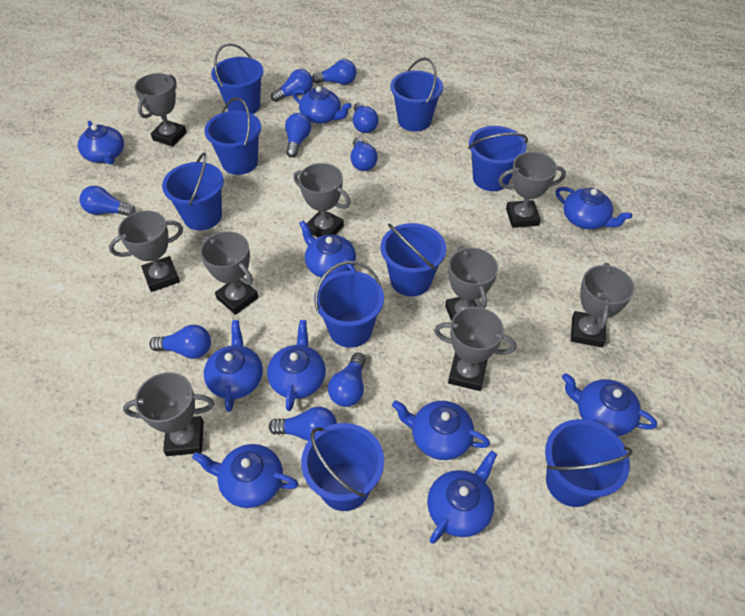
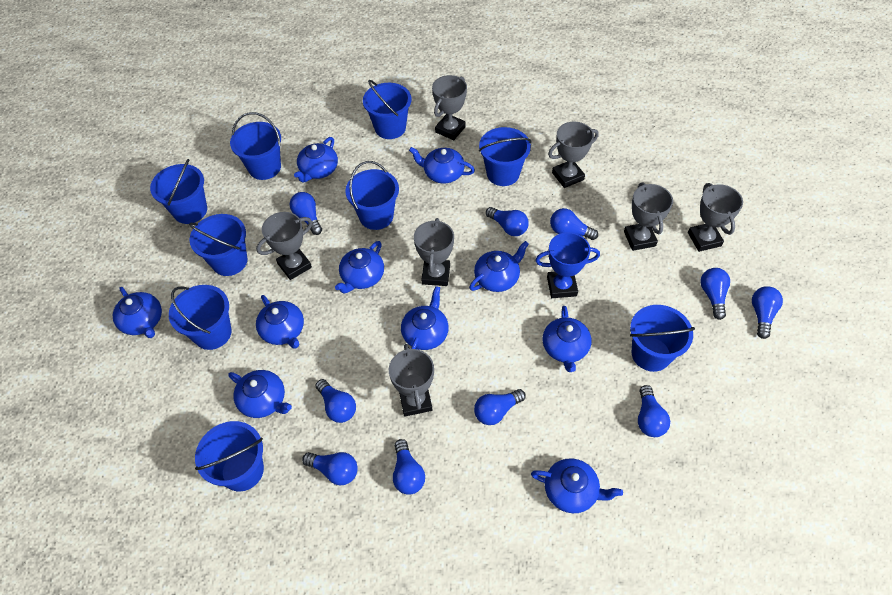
blue light bulb: [79,186,136,216] [149,325,211,359] [269,407,337,441] [271,69,313,102] [285,113,311,158] [312,59,357,85] [328,353,366,407] [350,137,378,171] [353,102,379,133] = 9 -> [290,192,322,235] [302,452,358,485] [315,379,356,423] [393,439,425,495] [474,389,526,425] [486,207,529,236] [550,208,598,240] [638,385,670,437] [700,268,730,320] [752,286,783,339] = 10
blue trophy: none = 0 -> [535,232,600,298] = 1
grey trophy: [109,211,183,292] [123,372,214,456] [134,73,187,147] [200,231,259,315] [294,163,351,238] [434,307,516,391] [445,246,498,321] [498,152,566,228] [571,263,635,347] = 9 -> [256,212,312,280] [389,344,434,417] [414,218,454,286] [432,75,467,140] [548,121,599,188] [624,182,673,251] [688,183,743,252] = 7

